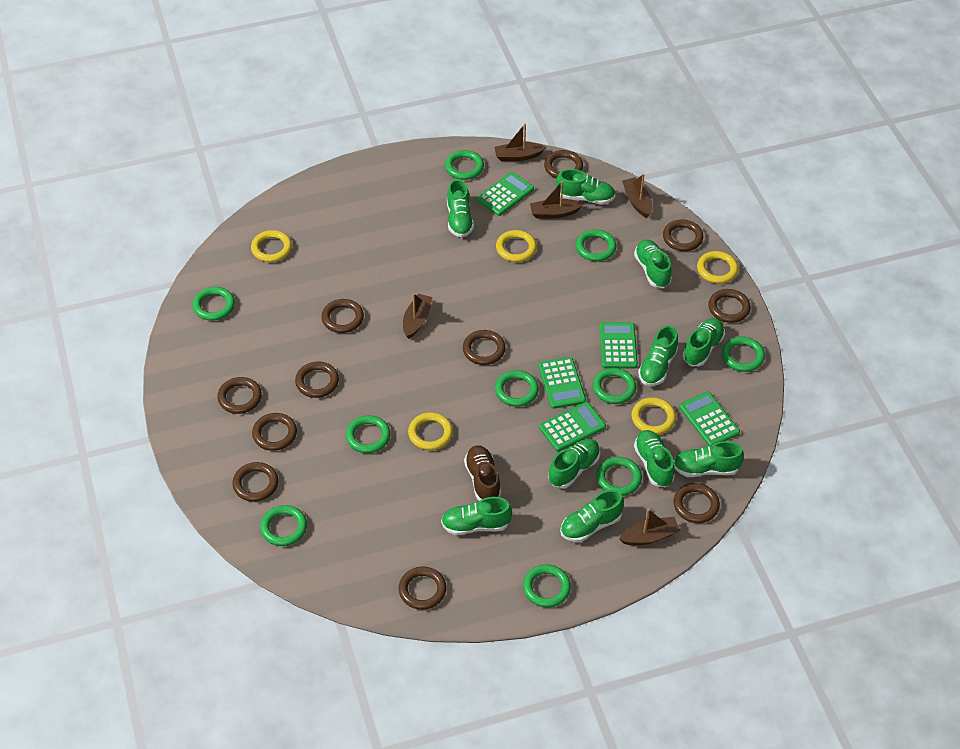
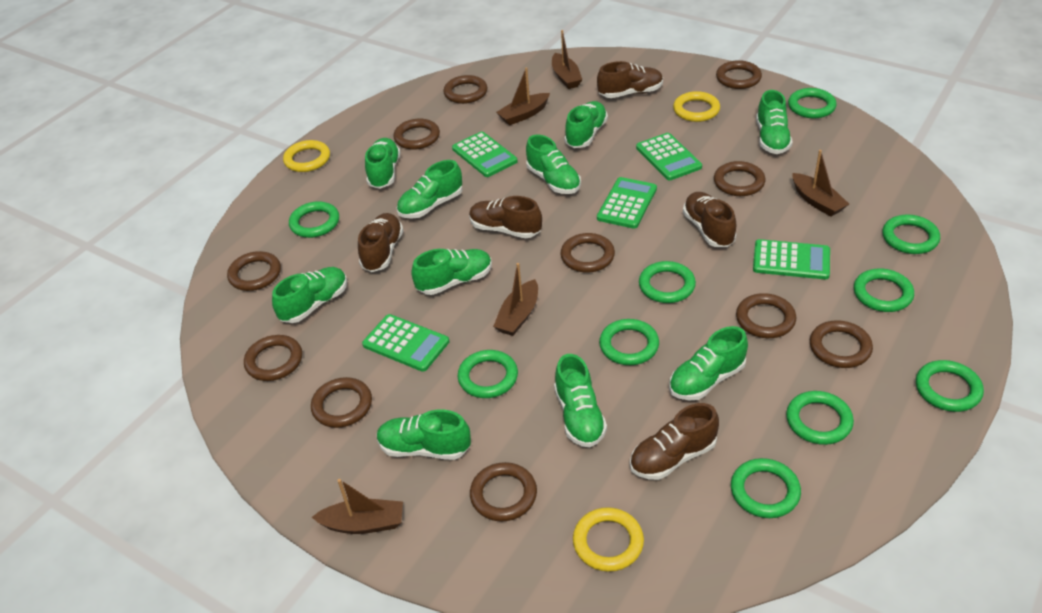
brown shoe: [464,445,501,501] = 1 -> [358,213,403,272] [469,196,542,238] [597,61,663,98] [630,403,719,480] [683,192,736,247] = 5
yellow ring: [251,230,292,262] [408,412,453,450] [496,230,537,262] [631,397,676,435] [697,251,738,284] = 5 -> [283,140,330,172] [573,507,644,572] [673,91,720,122] = 3

